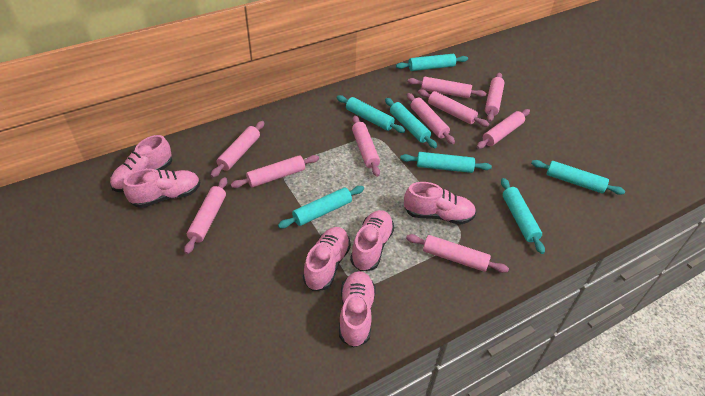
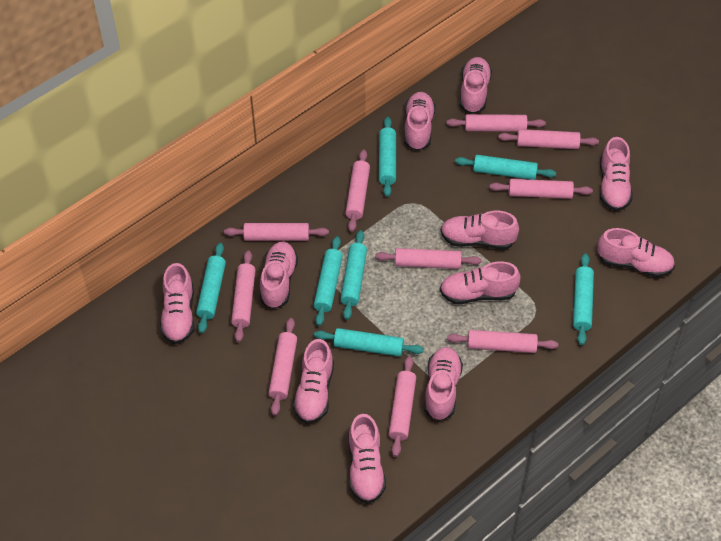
pink shoe: [110,135,172,192] [123,169,200,208] [303,227,351,291] [339,271,376,348] [350,210,394,271] [404,182,476,224] = 6 -> [160,263,194,344] [260,241,298,309] [293,339,334,424] [348,414,386,504] [404,92,435,151] [424,347,463,421] [440,211,519,249] [440,261,521,304] [460,57,492,114] [597,228,675,277] [600,137,633,211] = 11

